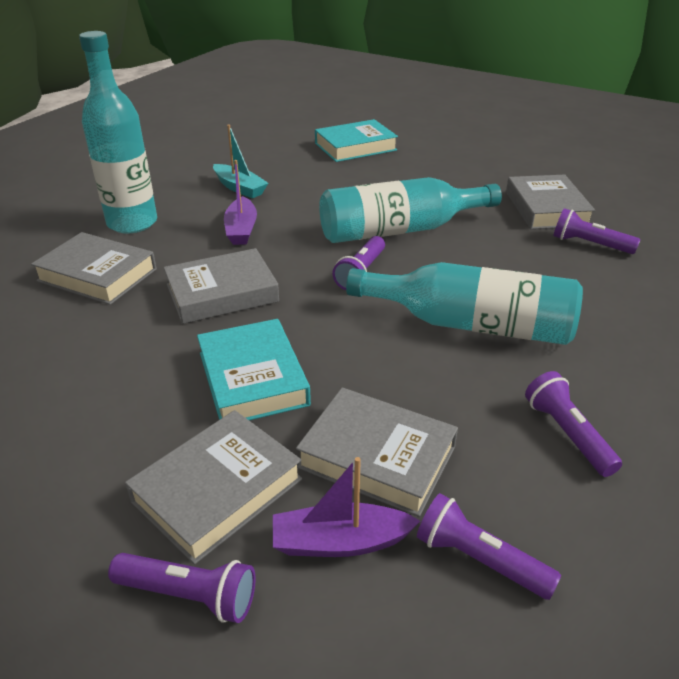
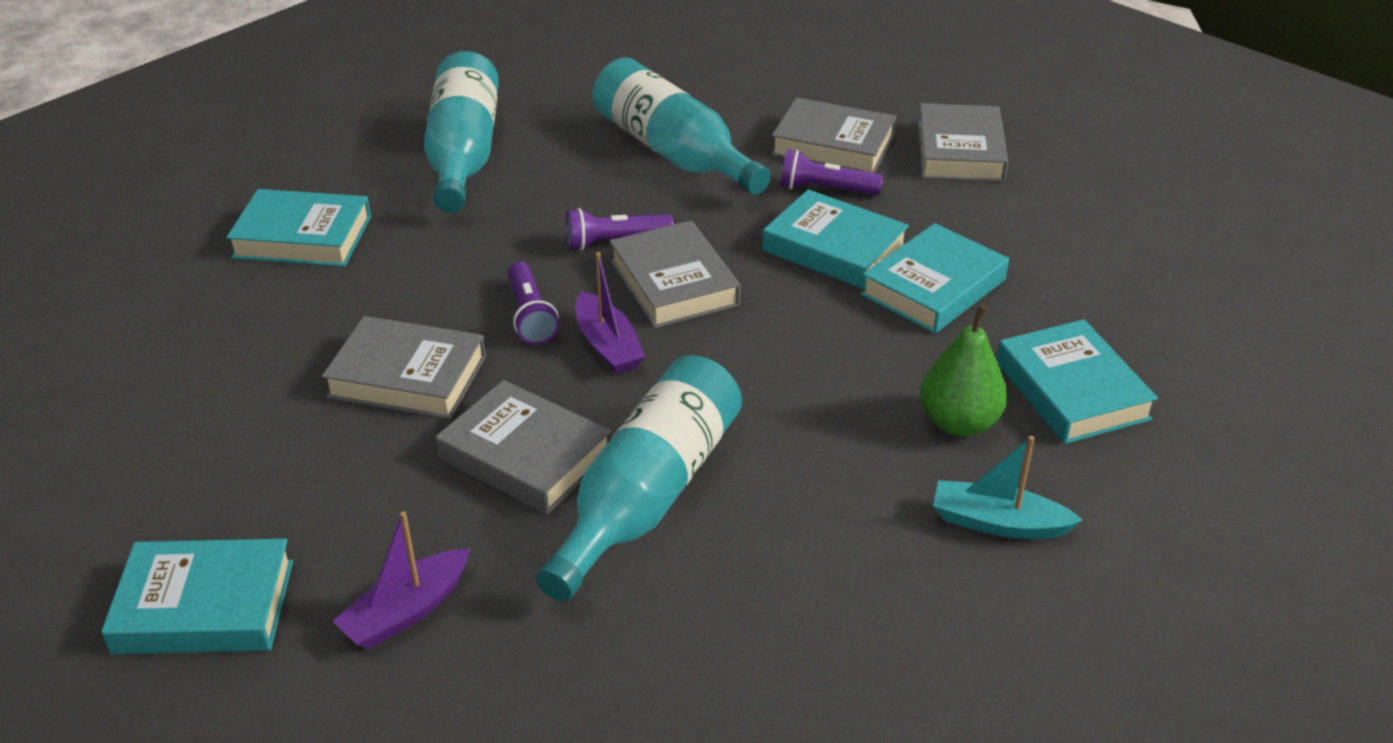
green pear: none = 0 -> [920,305,1008,436] = 1
purple flashlight: [108,553,256,623] [332,236,385,290] [417,493,561,600] [525,371,622,477] [553,208,640,254] = 5 -> [508,262,559,345] [566,208,673,251] [780,149,883,195] = 3
turquoise book: [197,319,311,420] [315,119,398,162] = 2 -> [101,539,293,654] [226,189,371,267] [762,189,909,289] [861,223,1009,334] [996,319,1158,444] = 5

